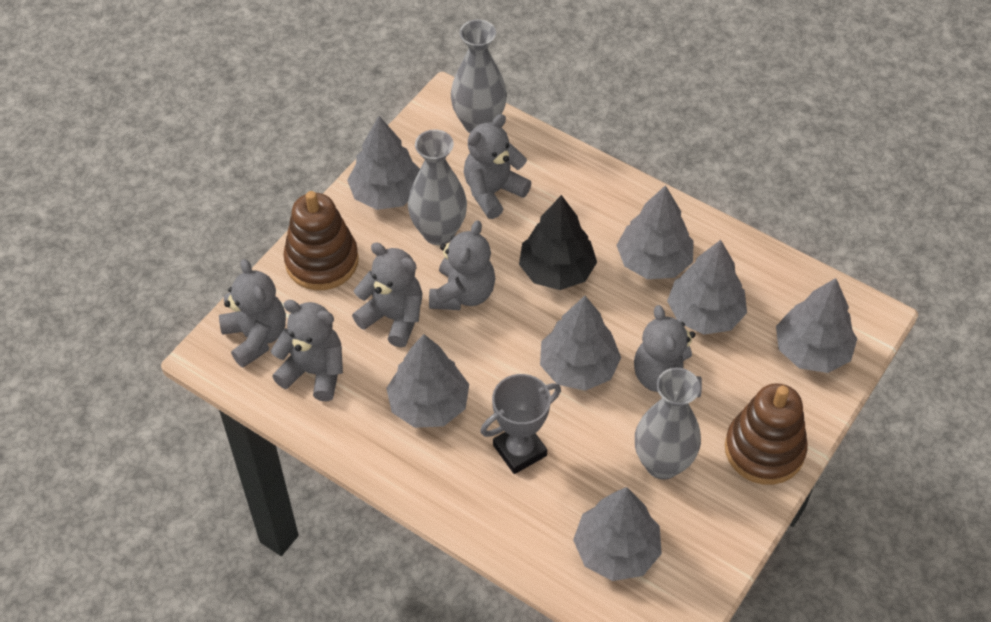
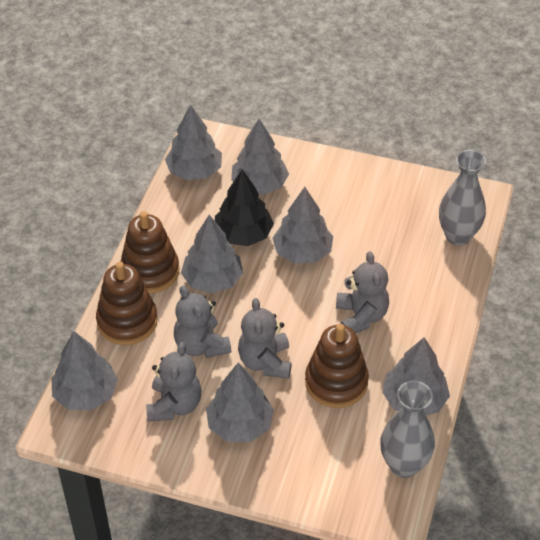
brown stacking toy: [283,191,359,290] [725,383,808,485] = 2 -> [96,262,158,345] [120,211,179,293] [305,324,369,408] = 3
grey teddy bear: [219,259,286,368] [271,300,343,401] [352,243,422,347] [429,220,495,310] [464,114,532,219] [634,305,702,397] = 6 -> [146,342,202,421] [174,286,231,358] [238,298,292,379] [336,251,389,333] = 4
grey trophy: [480,374,561,474] = 1 -> none = 0
grey vase: [408,129,467,245] [451,20,507,133] [635,368,701,480] = 3 -> [380,381,435,478] [439,150,486,245] = 2

